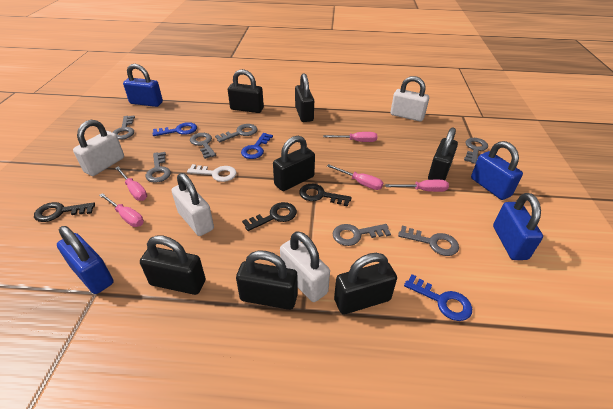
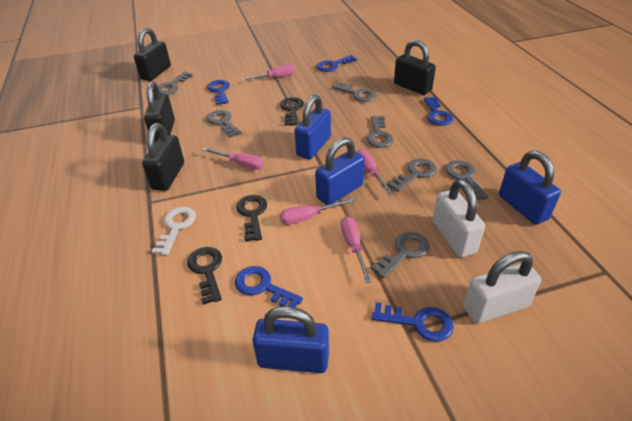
black padlock: [140,235,206,295] [228,69,264,113] [236,251,298,310] [273,136,315,191] [295,73,314,122] [334,253,397,314] [428,127,458,180] = 7 -> [134,28,171,81] [142,123,184,191] [144,81,175,142] [394,40,436,95] = 4
blue key: [152,122,197,136] [241,133,273,159] [404,274,472,321] = 3 -> [207,80,230,105] [235,266,303,308] [317,55,357,72] [372,302,454,342] [424,97,453,126] = 5
white padlock: [73,120,124,176] [171,173,214,236] [280,231,330,302] [391,76,429,121] = 4 -> [432,179,485,258] [463,251,541,324] = 2

